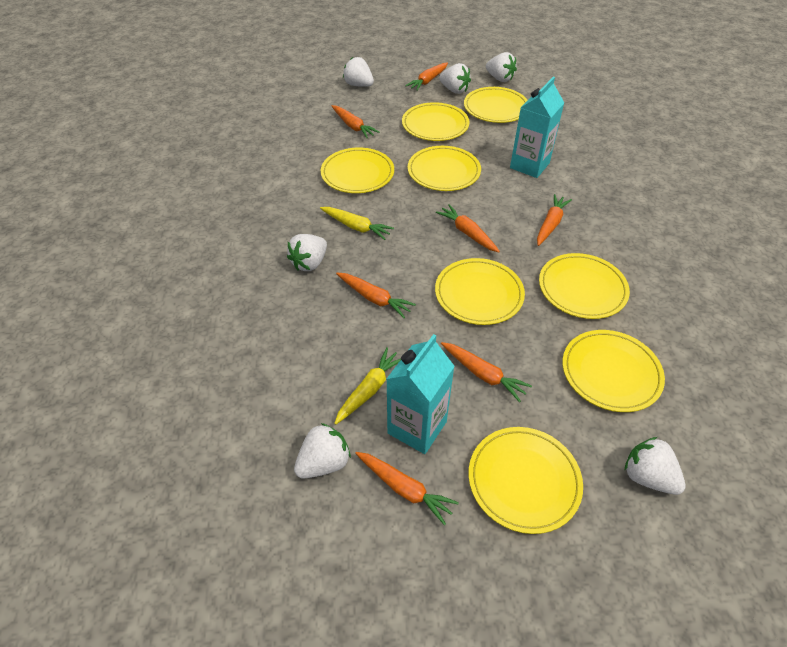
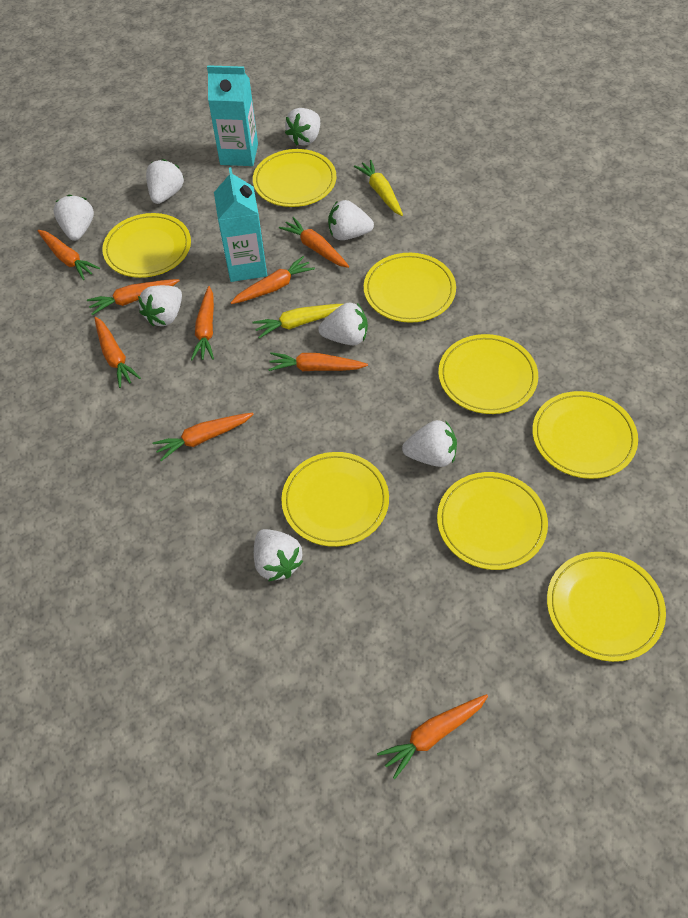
orange carrot: [332,105,379,138] [336,273,416,318] [355,452,459,525] [405,62,448,91] [436,204,500,252] [441,342,532,402] [537,194,572,246] = 7 -> [37,230,100,280] [87,279,180,315] [94,317,141,388] [153,413,254,461] [191,286,214,360] [231,256,315,304] [268,352,368,371] [279,217,349,268] [377,694,488,779] = 9
white strawberry: [287,234,327,271] [294,423,351,479] [343,57,374,87] [439,63,471,94] [486,52,517,82] [625,437,686,495] = 6 -> [53,195,94,241] [138,285,182,326] [146,159,184,204] [254,529,303,582] [285,108,320,146] [318,302,368,345] [328,200,374,240] [402,420,457,467] = 8

